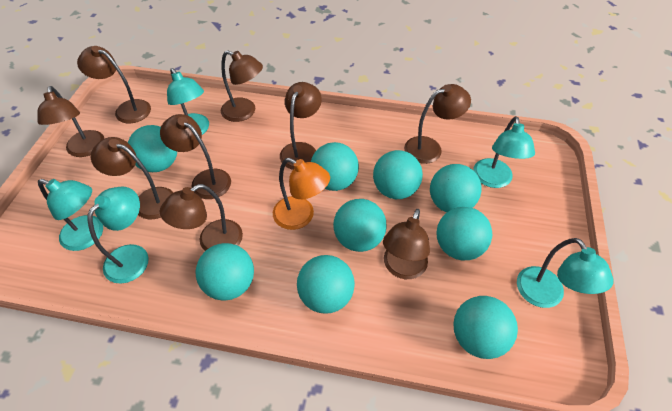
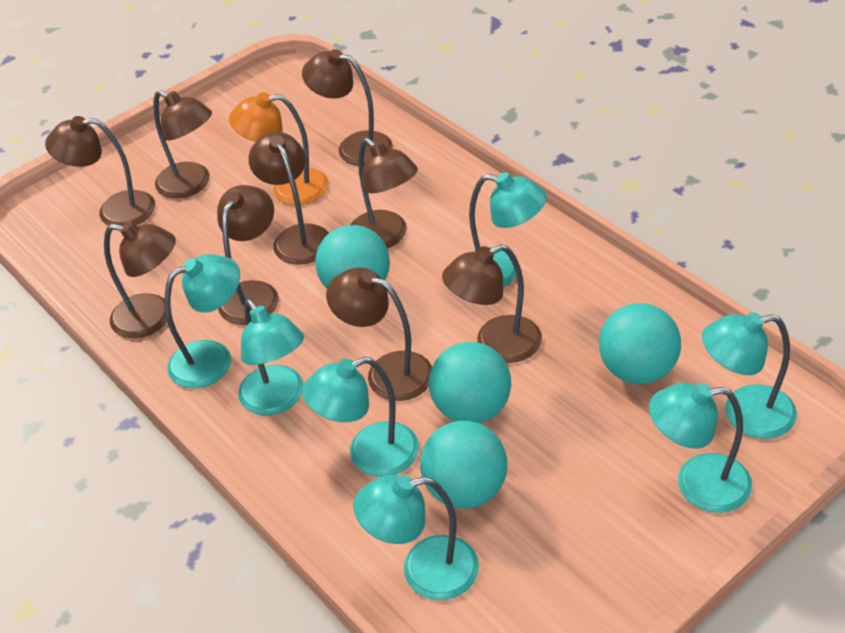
turquoise ball: [128,125,177,172] [196,243,254,300] [297,255,355,314] [311,142,359,191] [333,199,387,252] [373,150,423,199] [430,164,481,213] [437,207,492,261] [454,296,518,359] = 9 -> [315,225,390,289] [420,421,507,509] [429,342,511,423] [599,303,681,384] = 4
turquoise lamp: [38,179,103,251] [87,186,149,284] [167,68,209,135] [473,116,535,188] [517,238,614,308] = 5 -> [165,254,240,389] [238,299,304,415] [302,357,419,477] [353,475,479,600] [469,172,547,287] [649,383,752,513] [702,312,797,439] = 7

